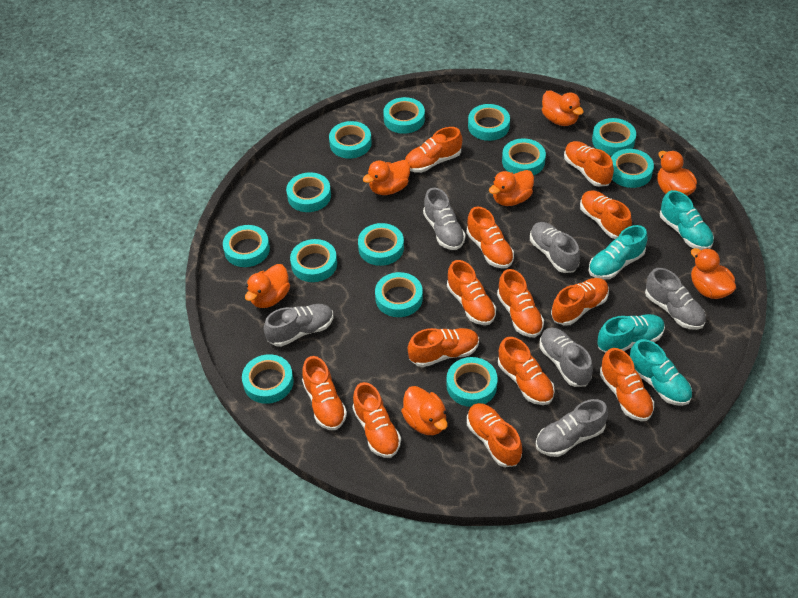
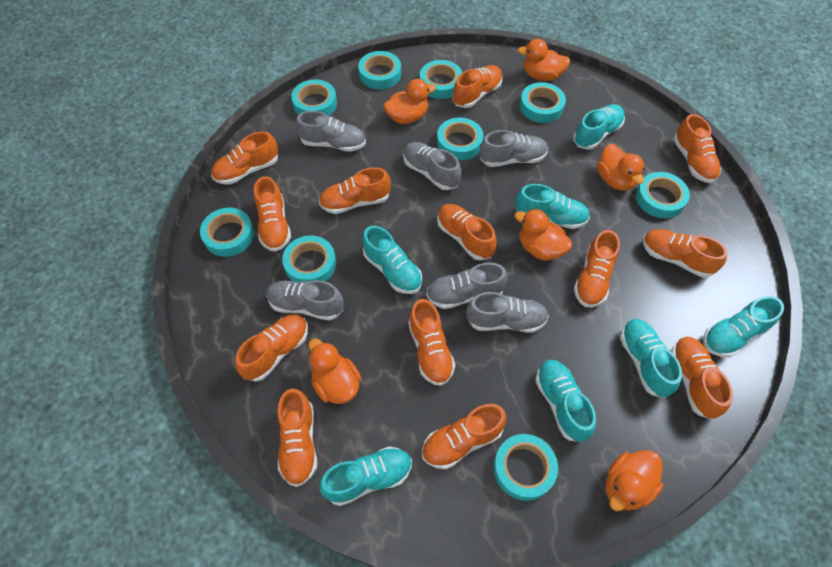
orange duck: [245,264,290,308] [363,160,410,195] [401,386,448,435] [489,170,534,206] [542,90,584,126] [657,151,697,196] [691,248,736,299] = 7 -> [308,338,361,404] [383,79,436,124] [515,209,572,261] [518,39,570,81] [597,144,645,191] [606,450,663,511] = 6
turquoise shoe: [589,225,648,280] [597,314,665,353] [630,339,692,406] [660,190,714,250] = 4 -> [319,446,412,506] [362,226,422,294] [515,184,590,229] [535,360,596,442] [573,104,625,150] [620,319,682,398] [703,296,784,357] = 7
turquoise tape: [223,225,270,267] [242,354,294,404] [286,172,331,212] [290,239,337,282] [329,121,372,158] [358,223,404,266] [375,272,423,317] [383,97,425,134] [447,357,498,407] [468,104,510,141] [502,138,546,175] [592,118,636,156] [611,149,654,188] = 13 -> [200,208,254,257] [282,235,336,282] [291,79,337,116] [358,51,401,89] [420,60,462,99] [437,118,483,160] [494,434,558,501] [520,82,566,123] [636,172,690,218] = 9

